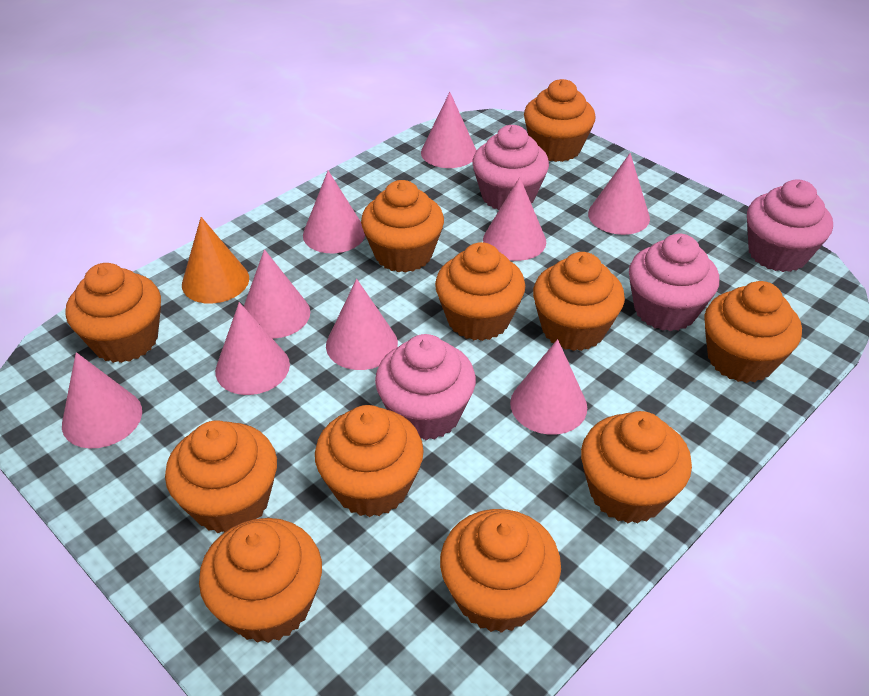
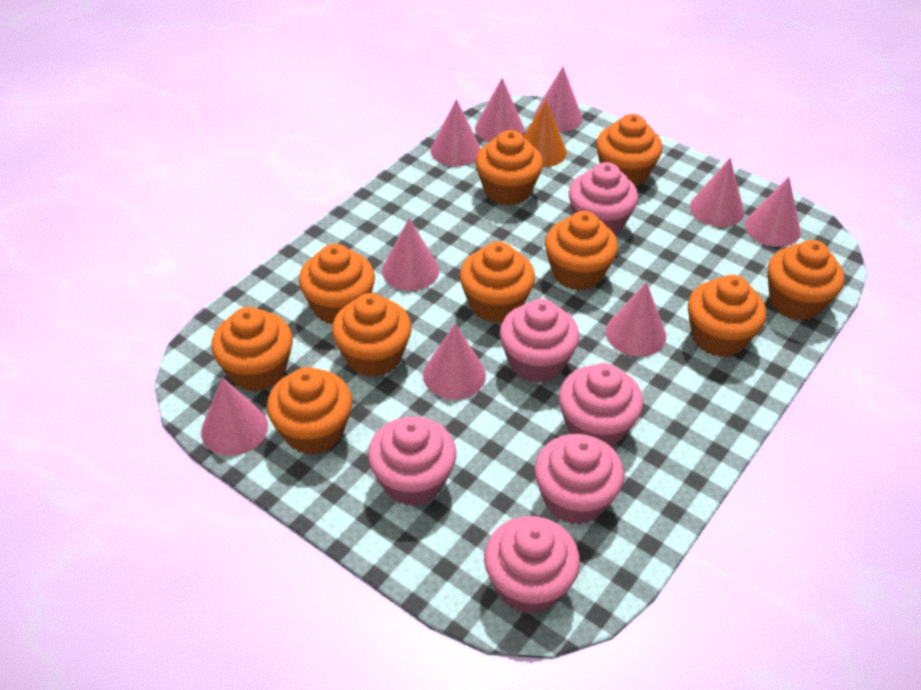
orange cupcake: [66,263,161,363] [165,420,277,533] [199,518,322,643] [315,405,424,517] [361,180,444,273] [435,242,525,341] [440,509,561,633] [524,79,595,162] [533,252,625,351] [581,411,692,523] [704,281,802,383] = 11 -> [211,307,293,391] [267,367,352,455] [299,244,375,325] [332,293,412,377] [460,241,535,323] [476,130,543,206] [545,211,618,290] [596,114,663,187] [688,275,766,357] [767,240,844,321] = 10
pink cupcake: [375,334,476,440] [472,125,549,210] [629,234,719,331] [747,179,833,272] = 4 -> [368,416,457,506] [484,516,580,614] [500,299,579,383] [534,434,624,525] [559,363,643,447] [568,162,638,235] = 6

